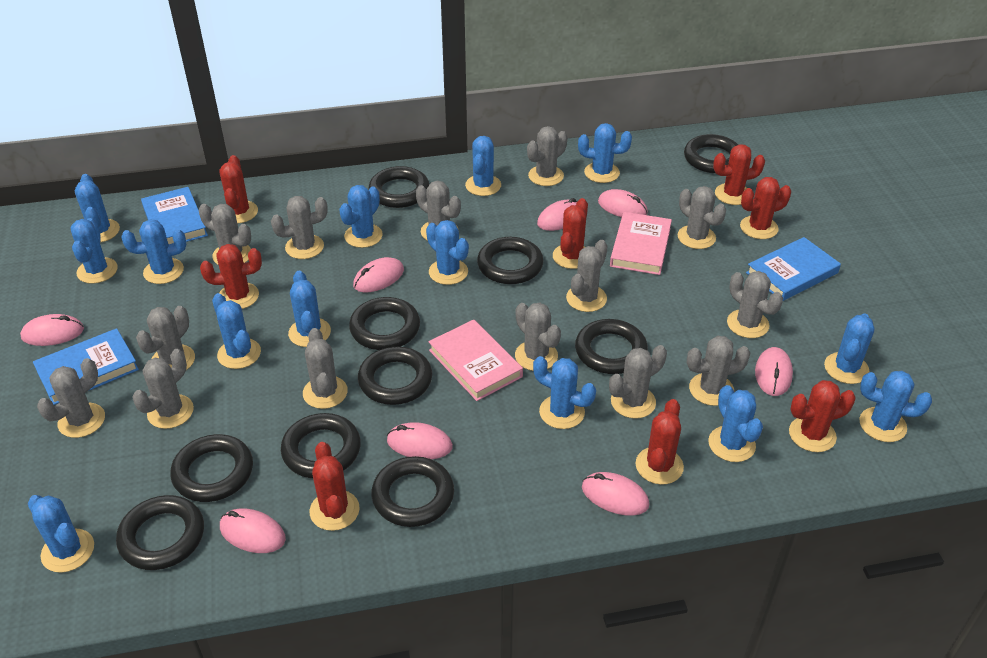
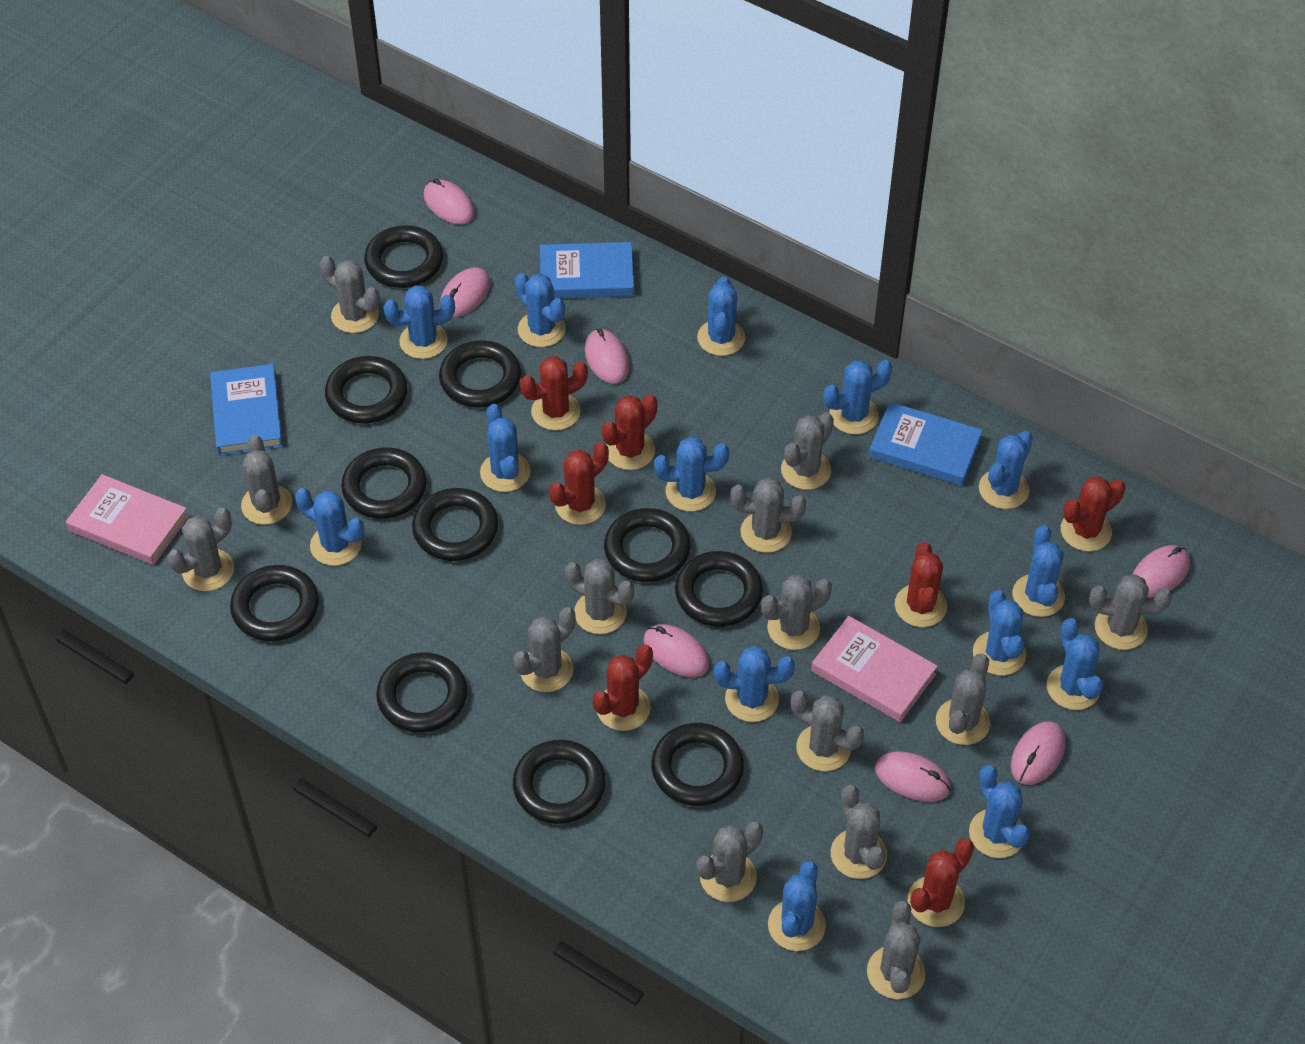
black ring: [116,495,204,570] [170,434,253,502] [281,413,361,478] [349,297,420,350] [358,347,432,405] [369,166,430,208] [371,456,454,527] [477,237,544,284] [575,319,648,374] [684,134,738,173] = 10 -> [230,565,319,641] [325,356,408,424] [341,447,427,519] [364,225,443,288] [376,652,467,733] [412,488,498,561] [439,340,521,407] [513,740,606,824] [604,508,691,582] [651,723,744,806] [675,551,763,627] = 11
pink mouse: [20,314,84,346] [220,508,286,553] [353,257,404,292] [387,422,453,459] [537,198,578,231] [582,472,649,516] [598,189,648,217] [755,347,793,396] = 8 -> [424,178,475,225] [440,267,491,317] [585,329,629,384] [643,624,709,677] [875,752,951,801] [1011,721,1066,785] [1132,545,1190,597] = 7
red cactus: [200,244,262,309] [219,155,258,224] [310,442,360,531] [553,198,588,269] [635,399,684,485] [713,144,765,205] [740,177,791,239] [789,380,856,452] = 8 -> [520,356,588,430] [549,442,609,525] [592,644,653,731] [602,394,658,470] [895,542,947,627] [908,838,974,927] [1061,476,1125,551] = 7

